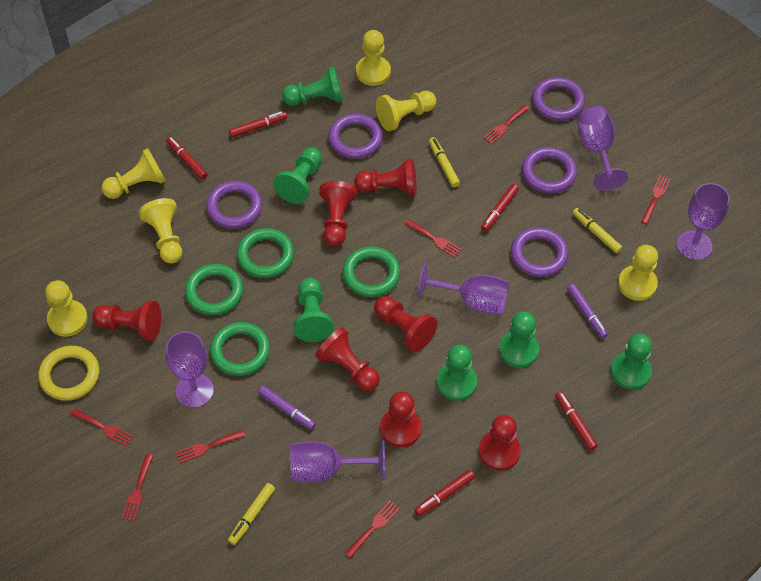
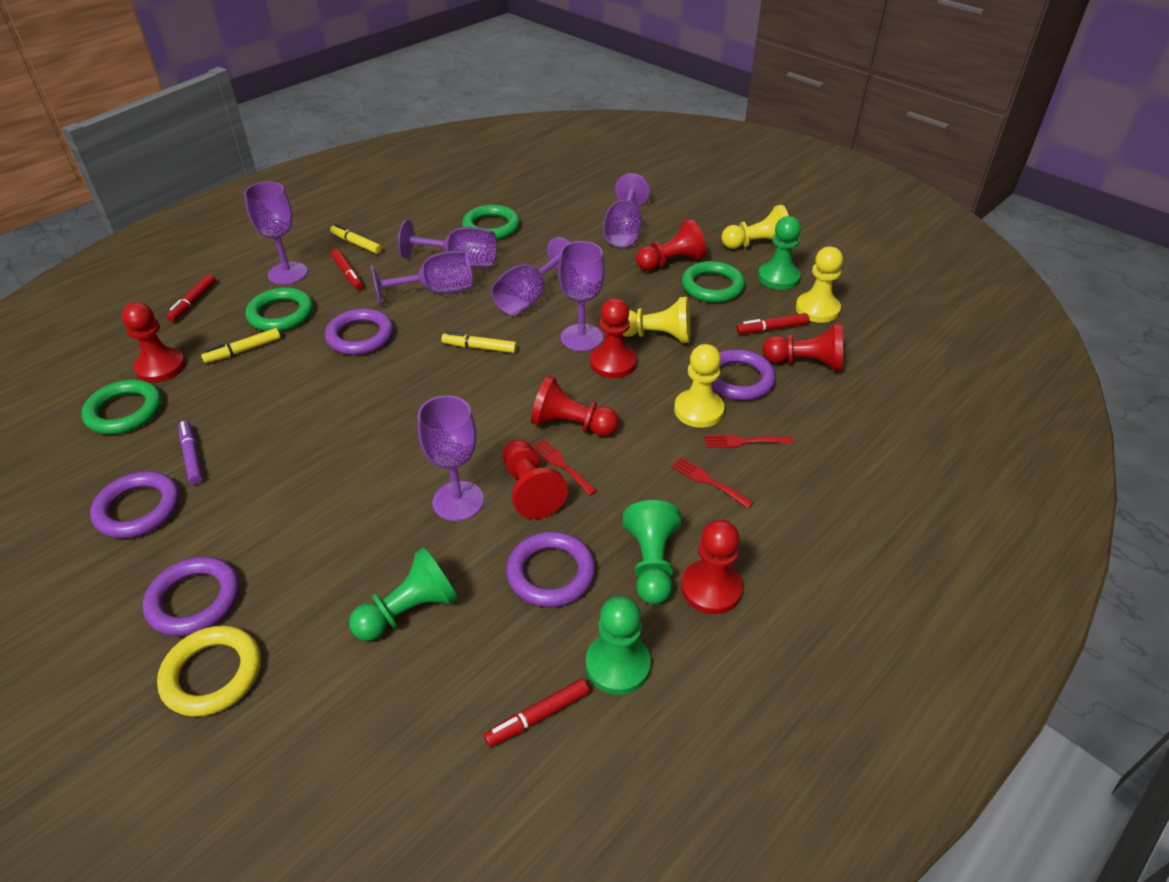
green pawn: [273,148,322,204] [282,67,343,106] [294,278,334,342] [437,345,477,401] [499,312,539,368] [611,333,652,390] = 6 -> [349,547,458,641] [586,596,651,695] [623,500,681,605] [758,216,801,290] = 4
purple goblet: [166,331,214,408] [290,440,385,482] [417,263,509,315] [577,106,628,191] [677,183,730,260] = 5 -> [244,182,308,285] [371,250,473,305] [398,220,497,268] [418,395,484,521] [491,237,570,315] [558,241,605,351] [603,173,650,247] = 7
purple marker: [258,386,316,430] [567,284,608,339] = 2 -> [179,421,203,485] = 1
red fork: [70,408,134,447] [121,454,153,521] [175,430,245,464] [344,501,400,559] [404,219,462,258] [483,104,529,145] [641,175,671,224] = 7 -> [532,439,597,496] [671,457,754,508] [705,435,793,448] = 3
red marker: [166,136,208,180] [229,111,287,138] [415,470,475,516] [481,184,519,232] [555,391,598,451] = 5 -> [166,274,216,322] [331,249,363,290] [484,679,589,747] [737,313,809,334] = 4
yellow pawn: [45,280,88,337] [102,148,166,199] [139,198,182,263] [356,30,391,86] [376,91,436,131] [618,245,658,301] = 6 -> [623,297,690,343] [674,344,724,428] [721,205,789,249] [796,247,843,323] = 4

